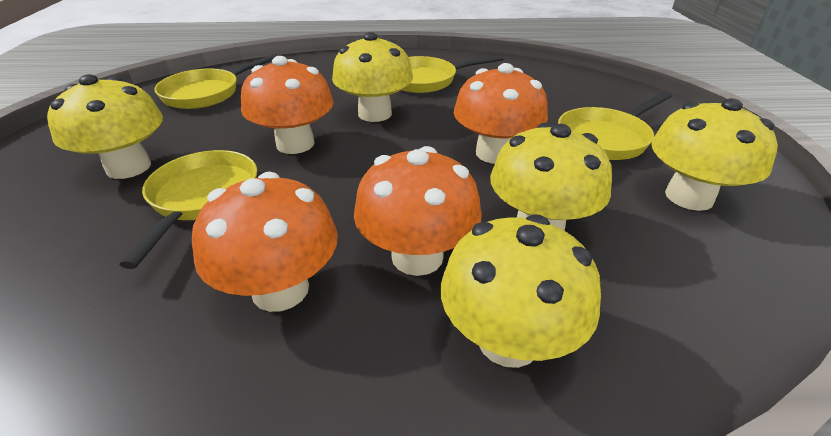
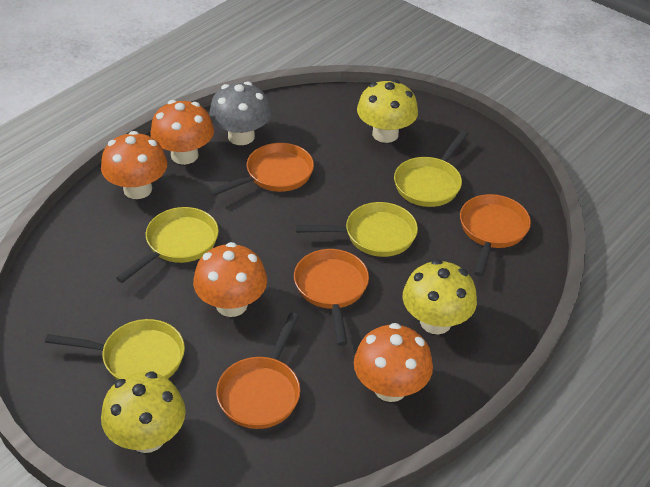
grey mushroom: none = 0 -> [209,82,271,145] = 1
orange pan: none = 0 -> [209,143,314,196] [216,312,300,429] [294,249,369,346] [460,194,531,277] = 4
yellow mushroom: [47,74,163,179] [332,32,413,122] [441,215,601,368] [490,122,612,231] [651,98,778,211] = 5 -> [101,372,186,453] [357,79,418,143] [403,259,477,334] = 3

